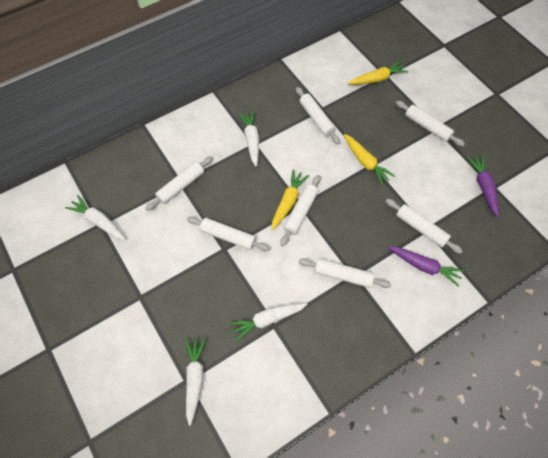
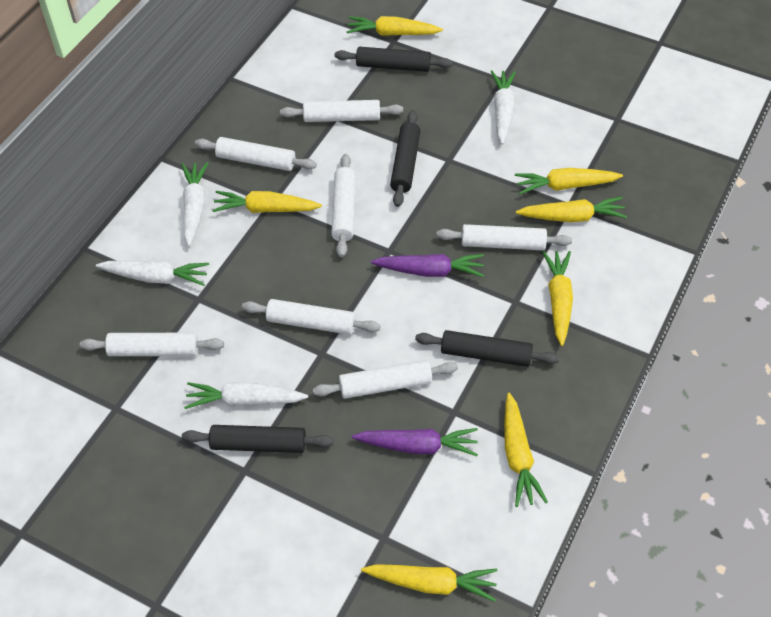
black rolling pin: none = 0 -> [182,425,334,453] [335,47,453,72] [390,110,421,207] [415,330,559,367] = 4
yellow carrot: [271,169,309,230] [344,134,395,186] [348,61,409,85] = 3 -> [212,191,322,213] [346,16,443,36] [361,564,498,602] [504,393,548,507] [515,168,623,194] [516,197,627,222] [542,251,573,346] = 7

